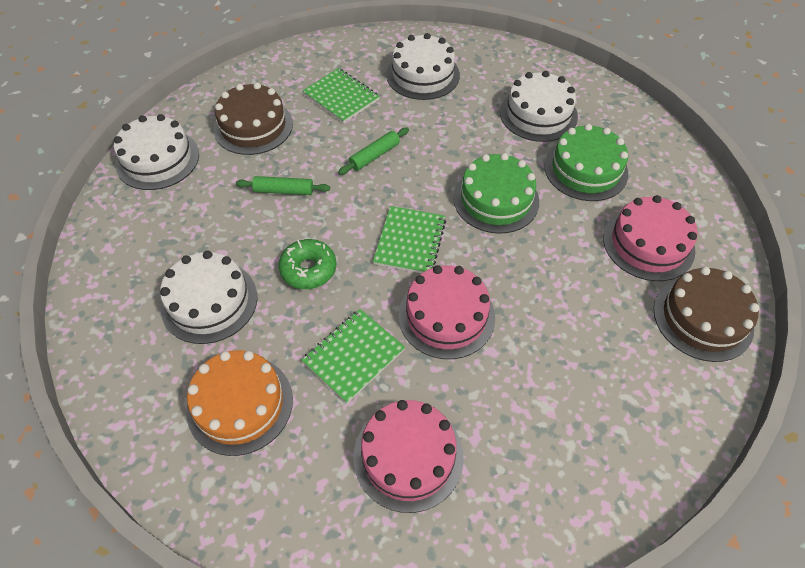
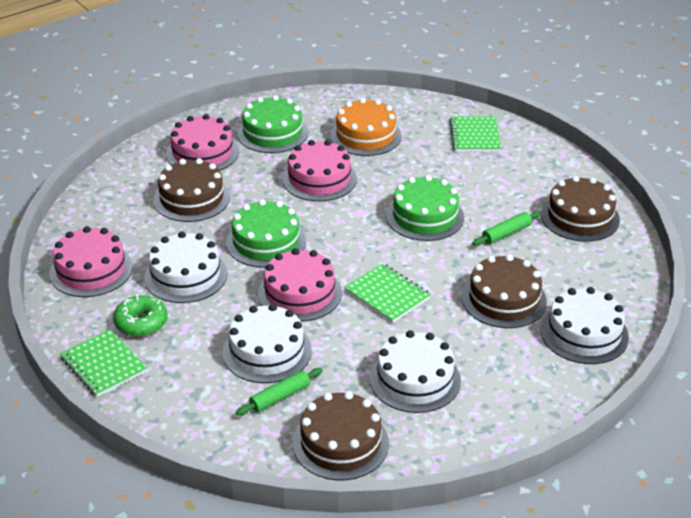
brown cake: [214,83,293,155] [654,267,759,362] = 2 -> [153,158,230,222] [293,391,389,481] [462,254,547,328] [541,176,620,242] = 4
green cake: [453,153,539,234] [544,124,628,201] = 2 -> [226,199,306,268] [237,95,308,153] [386,175,464,241] = 3
pink cake: [353,400,464,513] [399,265,495,359] [603,195,698,281] = 3 -> [49,226,133,297] [166,114,239,171] [258,248,342,322] [282,140,357,201] = 4

